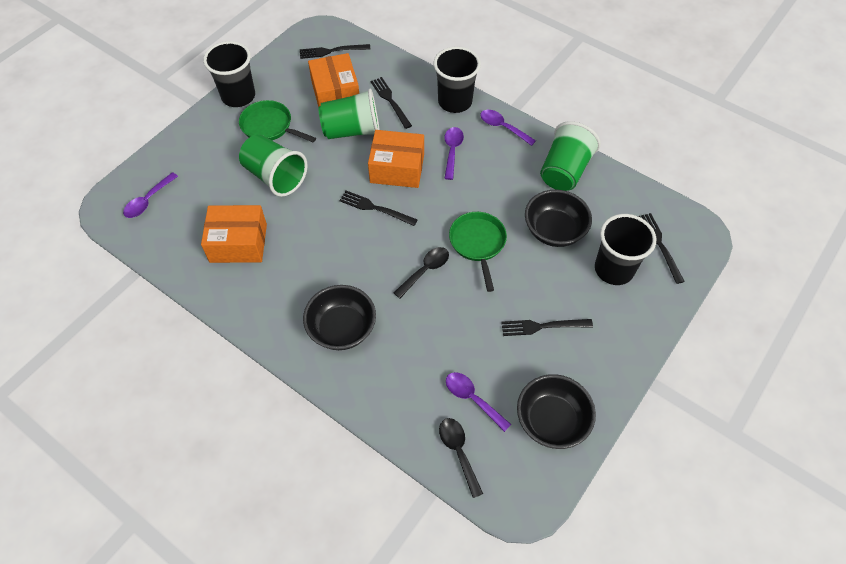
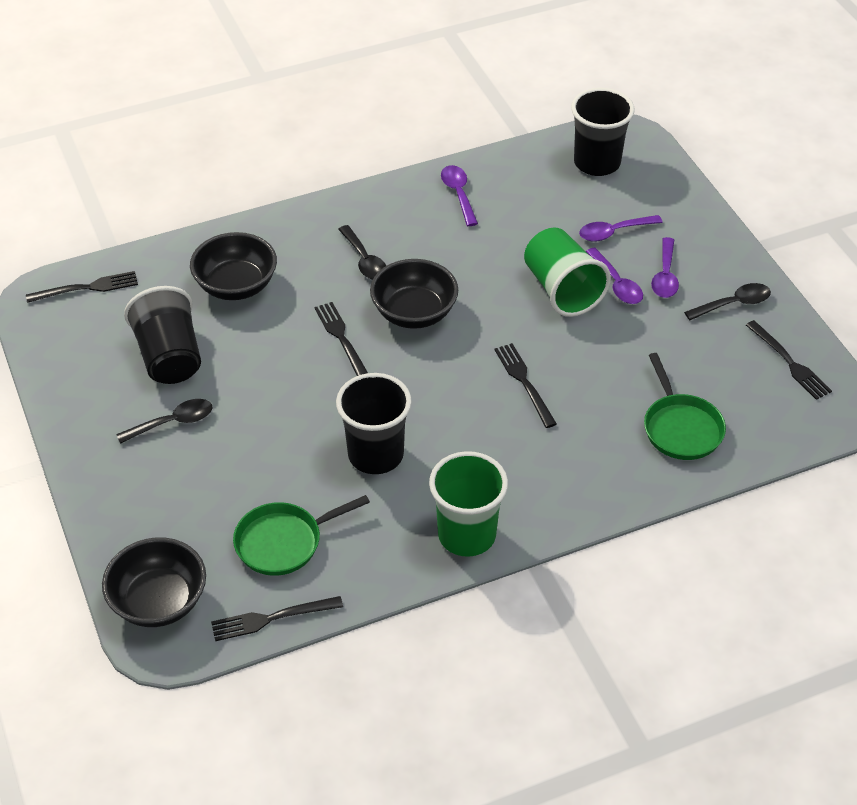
black spoon: [394,247,449,298] [439,418,483,498] = 2 -> [116,399,212,444] [338,225,386,280] [684,283,771,320] = 3
green cup: [239,134,308,197] [319,88,380,139] [540,121,601,191] = 3 -> [429,451,508,557] [524,227,611,317] = 2
orange box: [201,205,267,263] [308,53,359,107] [368,130,424,188] = 3 -> none = 0

